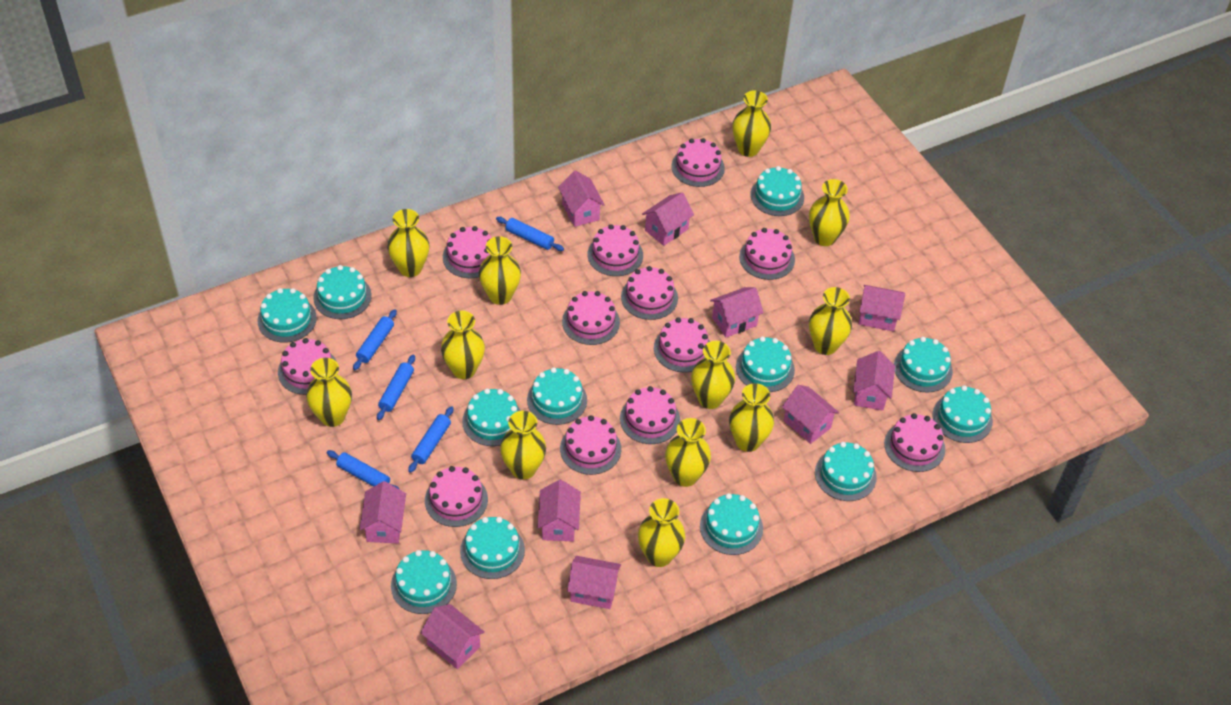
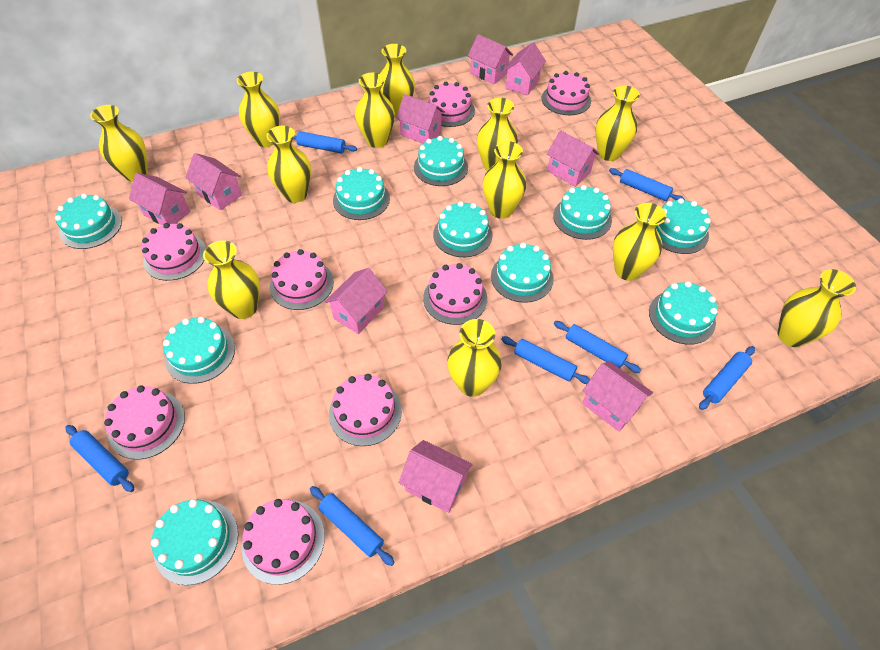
blue rolling pin: [327,450,400,490] [353,309,397,370] [377,355,415,420] [408,406,453,473] [496,217,564,251] = 5 -> [65,425,134,492] [293,131,357,153] [310,486,395,566] [501,336,590,384] [554,321,641,373] [609,168,685,201] [699,346,755,410] = 7
pink cake: [278,338,338,395] [425,466,488,527] [443,226,491,278] [560,415,621,475] [562,291,620,345] [587,224,643,276] [620,386,680,444] [621,266,678,320] [654,317,710,373] [671,138,725,187] [739,228,795,280] [884,413,945,472] = 12 -> [104,385,185,460] [142,223,206,281] [241,499,325,585] [270,249,334,310] [329,374,402,446] [423,263,487,325] [429,82,475,127] [542,71,591,115] = 8
pink house: [360,481,406,543] [420,604,485,669] [537,480,581,541] [558,171,605,227] [567,556,621,609] [642,192,694,246] [710,287,763,337] [782,385,839,444] [853,351,895,411] [859,285,905,331] = 10 -> [129,173,190,226] [185,153,242,210] [325,268,388,334] [396,94,445,144] [399,440,473,513] [468,34,513,84] [504,42,546,95] [547,130,599,187] [582,362,653,432] = 9
turquoise cake: [257,288,317,343] [313,265,372,319] [391,550,457,614] [460,517,525,579] [462,388,521,446] [527,367,587,425] [700,493,763,555] [736,336,795,392] [750,166,804,216] [815,442,877,501] [894,337,953,393] [932,385,993,443] = 12 -> [55,193,122,249] [151,499,238,585] [163,317,235,384] [333,167,390,220] [414,136,468,186] [433,201,493,257] [491,243,554,303] [553,185,612,240] [649,281,718,345] [656,198,711,254] = 10

